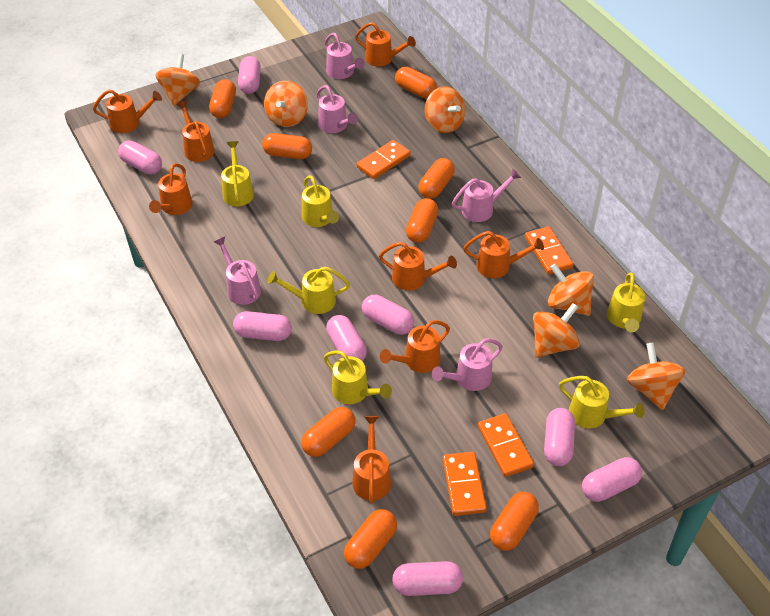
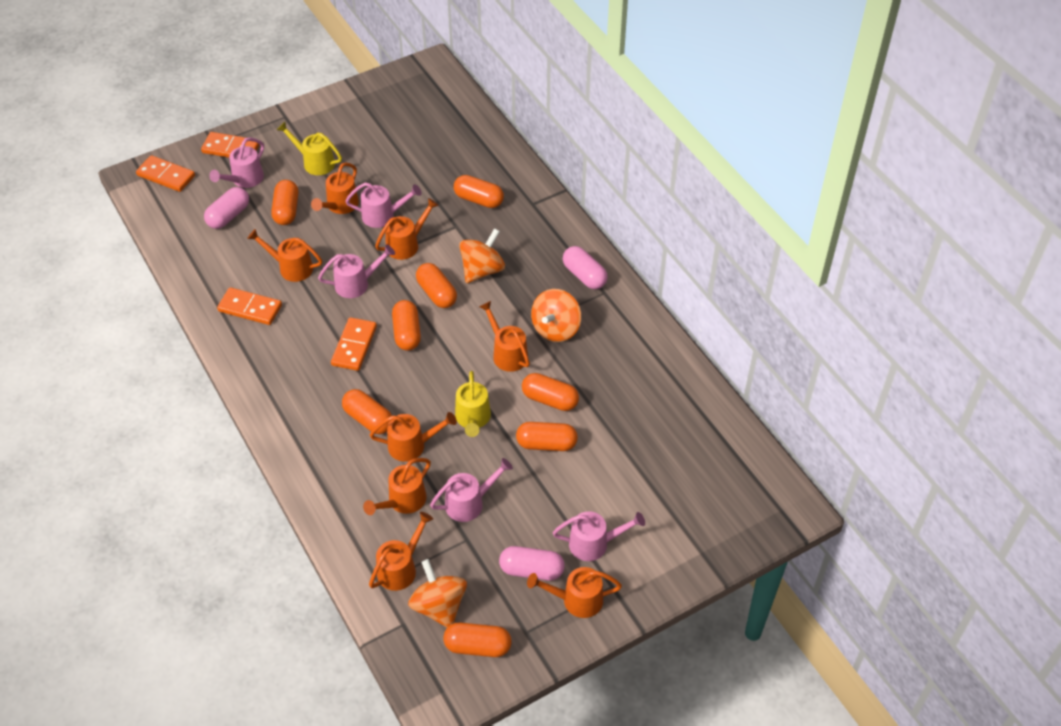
orange spinning top: [155,53,200,106] [264,81,308,127] [425,87,465,133] [533,303,580,358] [548,264,594,316] [627,342,685,410] = 6 -> [408,559,467,627] [459,228,505,283] [531,289,581,342] = 3
pink capsule: [118,140,162,175] [233,311,292,341] [238,56,261,94] [326,315,367,361] [362,295,414,335] [392,561,463,596] [544,408,575,466] [582,457,642,502] = 8 -> [204,187,249,229] [499,546,565,581] [563,246,608,289] = 3
yellow watering can: [221,141,254,206] [267,267,350,314] [302,175,339,227] [324,350,392,404] [559,376,645,428] [607,272,645,332] = 6 -> [277,122,342,175] [455,371,491,437] = 2

